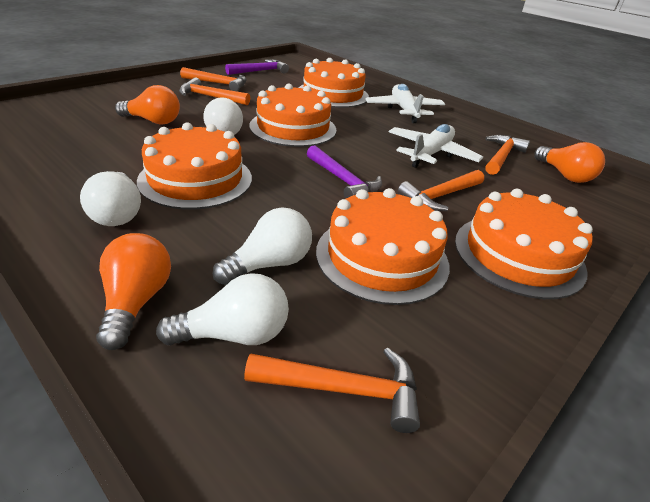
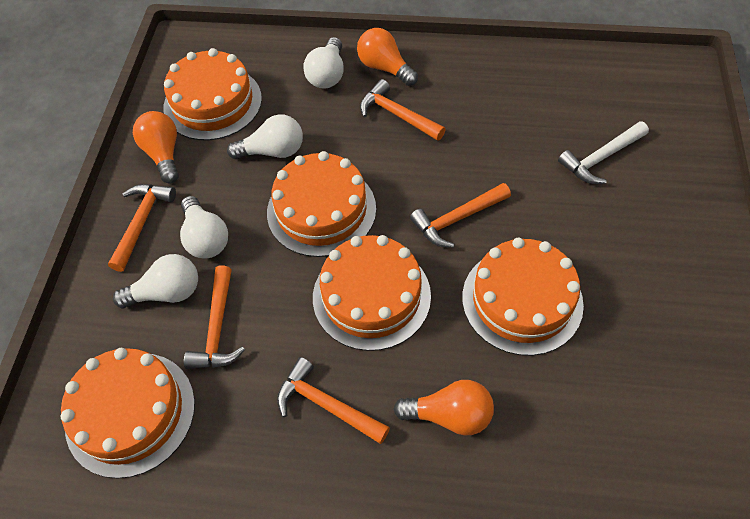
purple hammer: [225,59,289,75] [307,145,382,199] = 2 -> none = 0
white hammer: none = 0 -> [558,121,649,184] = 1
white plane: [365,84,445,123] [389,124,483,168] = 2 -> none = 0

